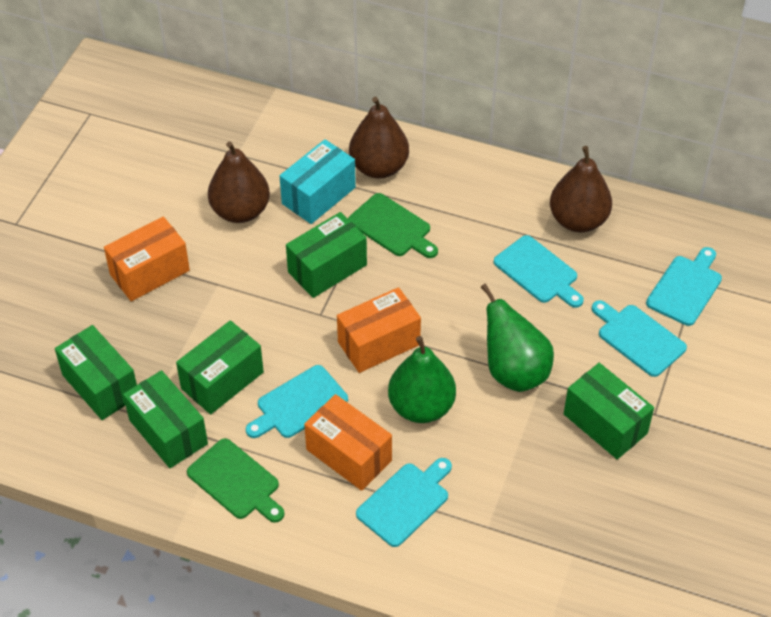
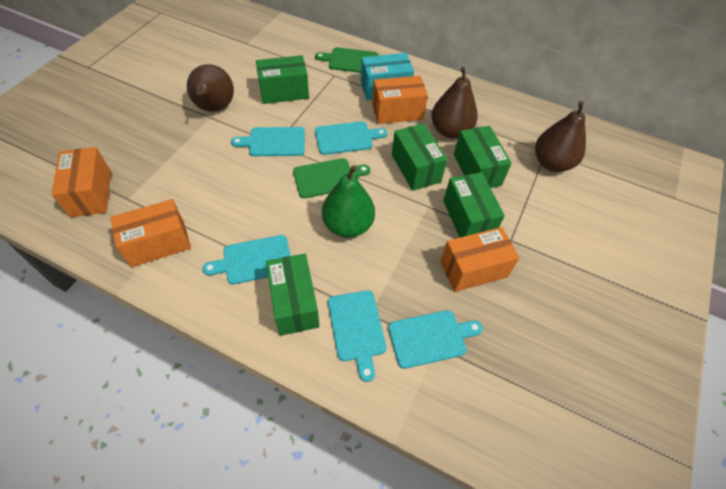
green pear: [388,336,456,423] [481,284,554,392] = 2 -> [322,165,375,238] = 1
orange box: [104,216,190,301] [304,394,392,491] [337,287,421,373] = 3 -> [52,147,111,217] [110,199,191,267] [372,76,428,124] [440,227,520,292] = 4

